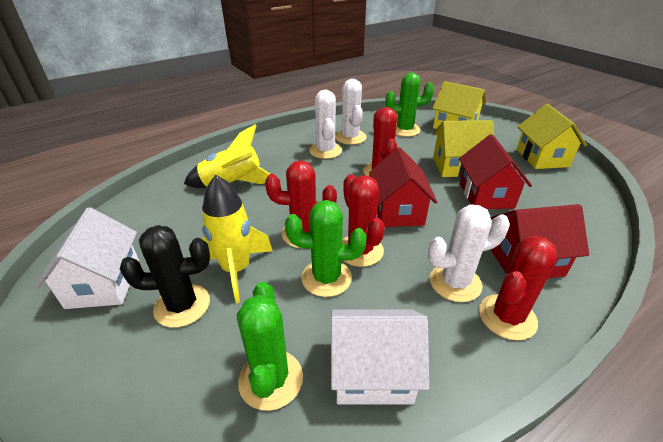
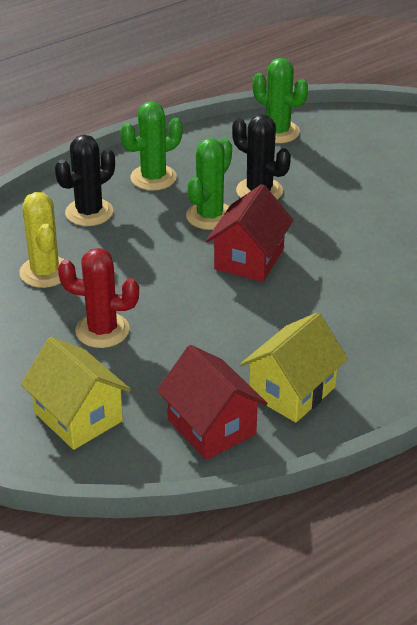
black cactus: [120,225,210,328] = 1 -> [55,135,115,226] [232,114,291,200] = 2
red cactus: [265,160,337,248] [342,174,385,267] [363,107,397,177] [479,236,557,340] = 4 -> [58,248,139,348] = 1
red house: [369,147,437,227] [459,134,532,209] [490,204,589,278] = 3 -> [157,345,268,460] [206,184,294,282] = 2
white cactus: [309,90,342,159] [335,79,367,145] [428,204,510,302] = 3 -> none = 0
white house: [35,207,139,309] [331,309,429,404] = 2 -> none = 0
yellow cactus: none = 0 -> [19,192,65,288] = 1
yellow house: [432,81,486,129] [433,120,494,177] [517,104,587,169] = 3 -> [21,337,131,450] [240,312,348,423] = 2
yellow rocket: [184,124,270,188] [202,175,272,303] = 2 -> none = 0

